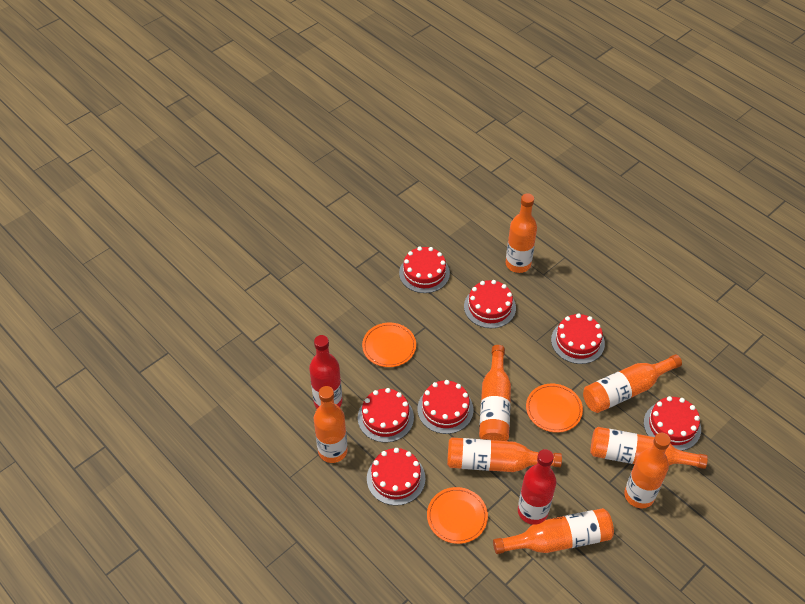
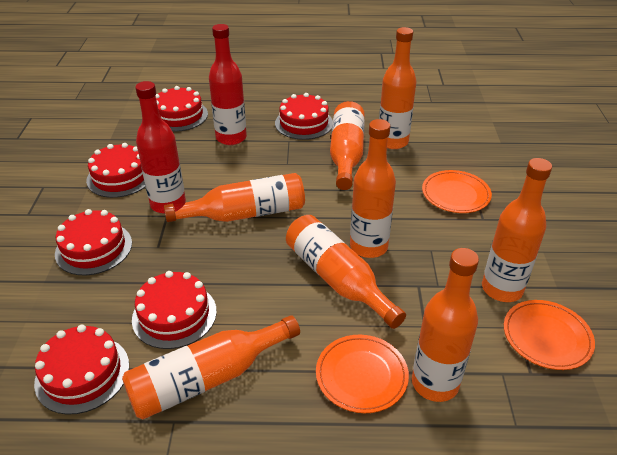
red cake: [358,388,414,443] [367,448,426,506] [399,247,450,293] [418,380,474,434] [464,280,516,328] [551,313,605,364] [644,396,701,451] = 7 -> [34,325,129,415] [55,209,132,275] [86,143,146,198] [132,271,217,349] [155,86,208,132] [275,93,333,140] = 6

